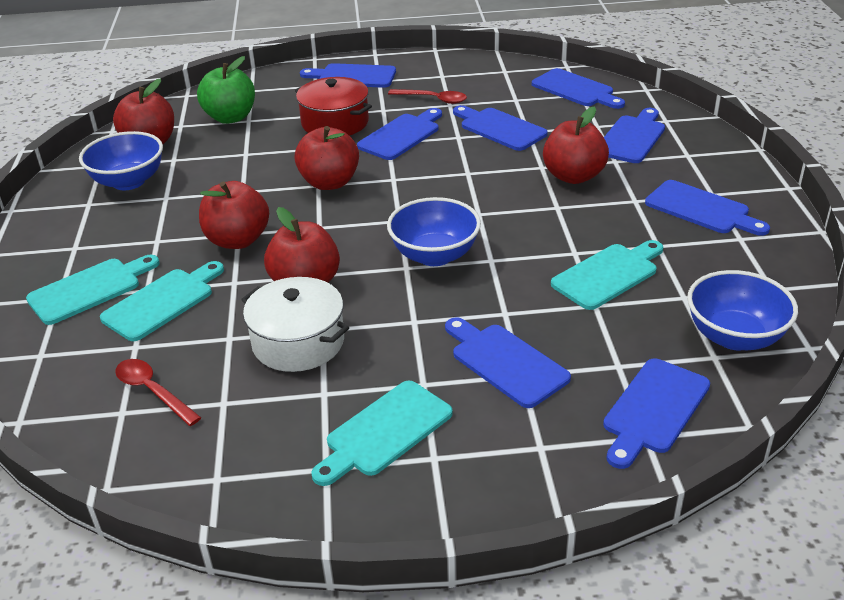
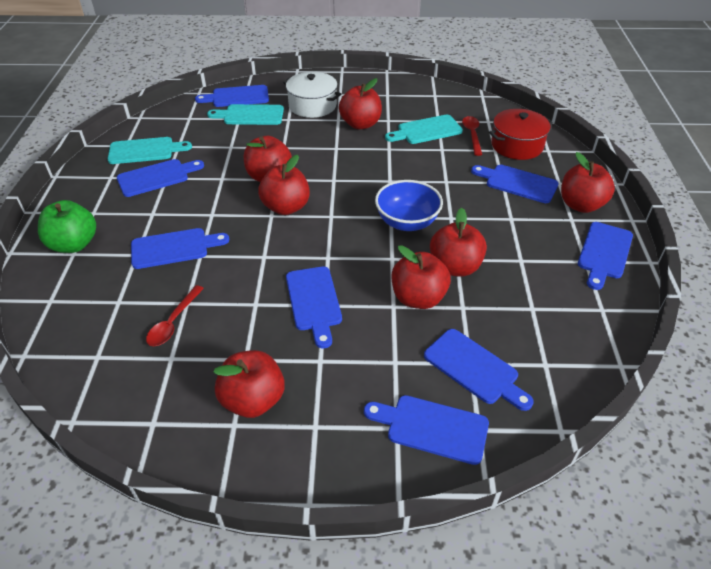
blue bowl: [79,131,163,190] [387,197,481,266] [687,270,798,351] = 3 -> [375,180,443,231] = 1
red apple: [113,78,174,144] [199,181,269,249] [264,207,340,283] [294,126,359,190] [543,107,609,184] = 5 -> [213,350,285,418] [244,136,292,182] [258,155,310,215] [339,78,382,129] [392,245,451,309] [430,208,487,276] [561,152,615,213] = 7
turquoise cutting board: [26,255,160,325] [100,261,224,341] [311,381,453,486] [551,240,663,310] = 4 -> [108,137,192,164] [207,104,284,125] [385,115,463,144] = 3

